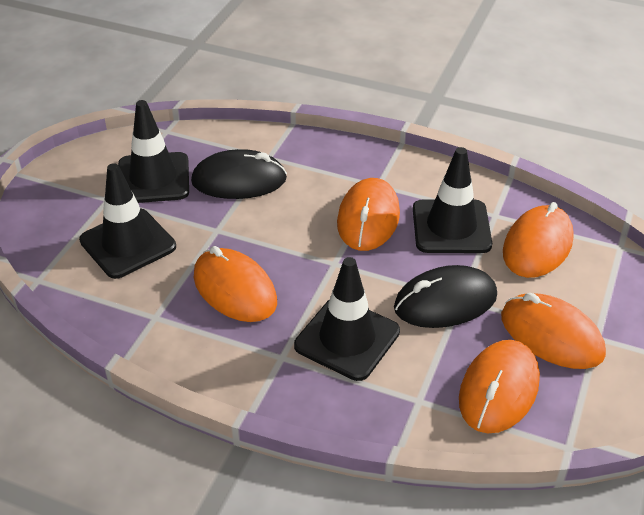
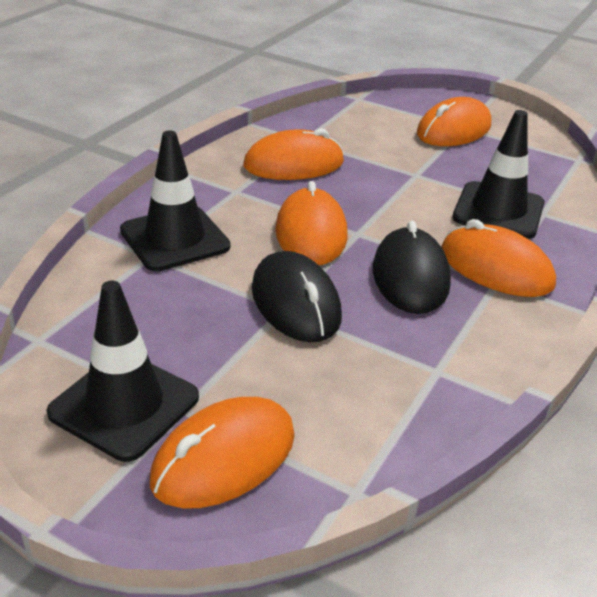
black traffic cone: [79,163,176,279] [118,100,189,203] [294,257,400,381] [413,147,492,253] = 4 -> [47,281,199,462] [120,131,230,271] [452,110,544,239] = 3

